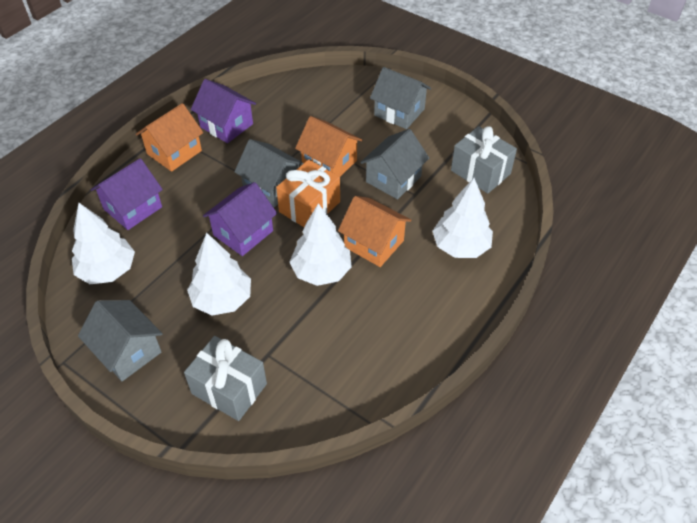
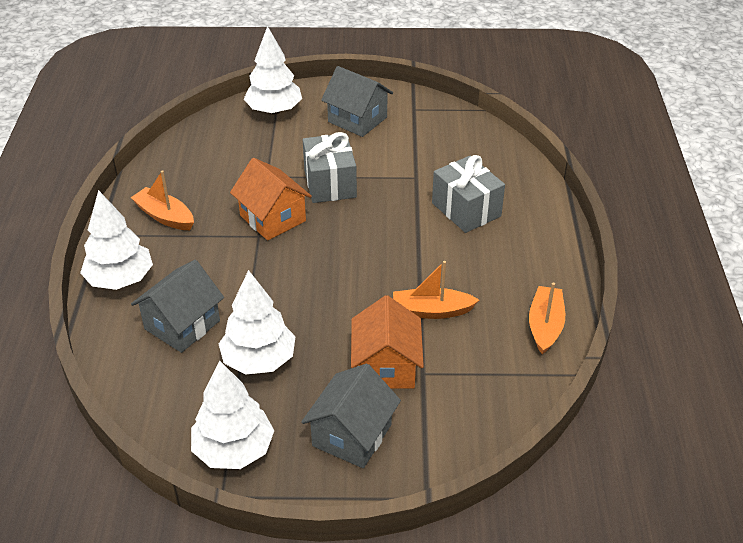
grey house: [78,300,163,381] [234,139,304,207] [360,129,429,199] [370,67,431,129] = 4 -> [131,260,224,353] [301,364,401,468] [321,66,393,137] = 3
orange boat: none = 0 -> [131,170,194,230] [393,261,479,319] [529,282,565,355] = 3
orange gift: [276,159,340,227] = 1 -> none = 0
orange house: [136,103,203,172] [295,116,363,177] [338,196,411,267] = 3 -> [230,158,312,240] [351,295,424,389] = 2
purple house: [90,158,163,230] [191,79,256,143] [203,182,277,256] = 3 -> none = 0

